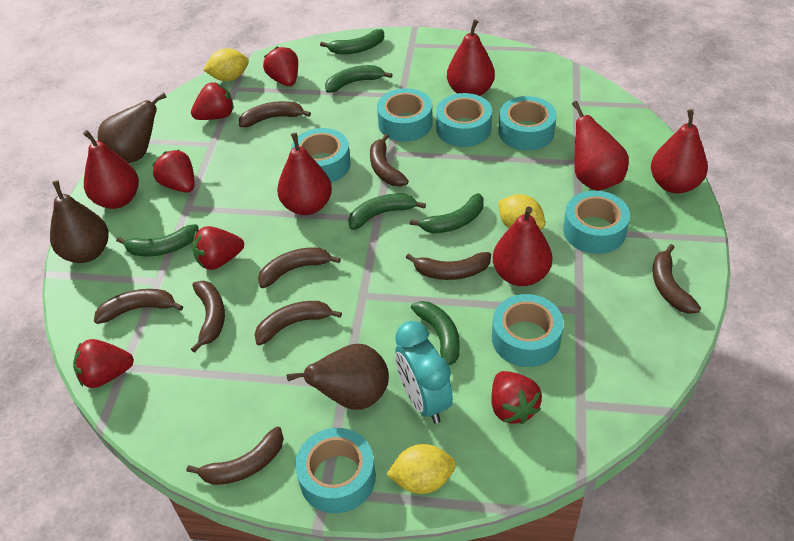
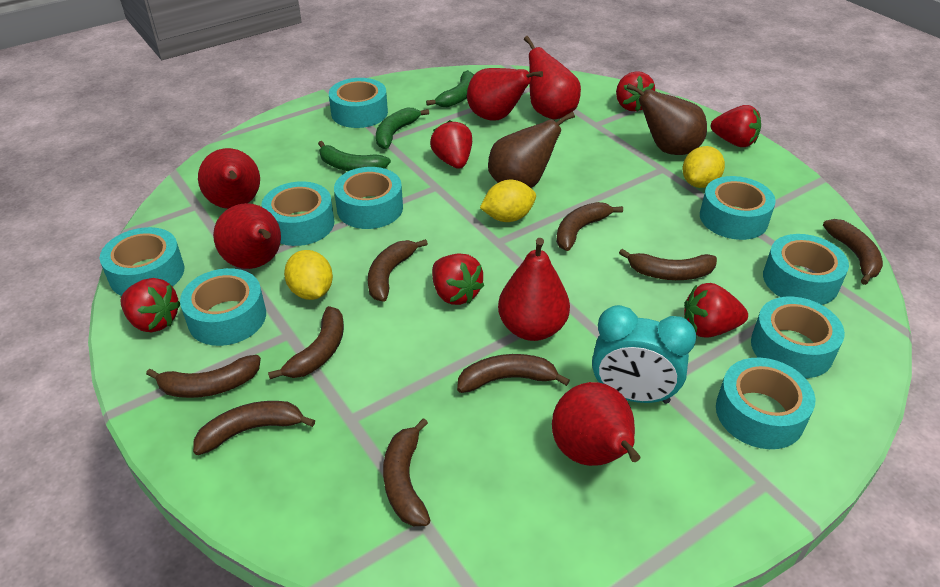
brown pear: [50,180,109,263] [98,93,167,163] [287,344,389,410] = 3 -> [488,112,575,188] [626,83,707,155] = 2
green banana: [116,224,199,256] [320,29,384,54] [325,65,393,93] [348,193,426,230] [410,193,484,233] [411,301,460,366] = 6 -> [318,141,391,171] [376,108,429,149] [426,70,474,107] = 3
turquoise tape: [291,128,351,183] [295,428,376,513] [377,88,433,141] [436,93,492,147] [492,294,564,367] [499,96,556,151] [563,191,630,254] = 7 -> [100,227,184,296] [180,268,266,346] [261,181,335,246] [329,78,388,128] [334,167,403,229] [700,176,776,240] [716,358,816,449] [751,297,845,378] [763,234,849,305] = 9

